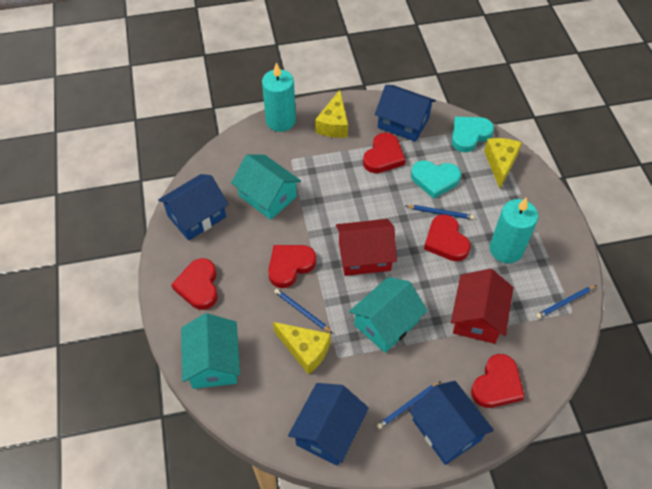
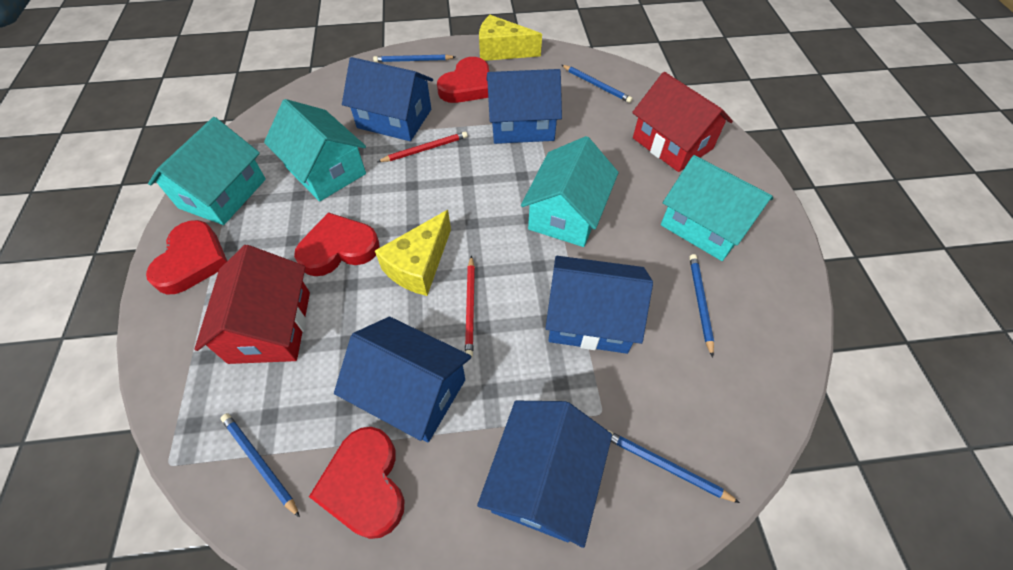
blue house: [158,174,229,241] [288,383,369,466] [375,85,436,142] [409,381,494,465] = 4 -> [334,317,471,442] [342,57,433,141] [477,401,612,548] [486,69,562,144] [546,256,653,354] = 5
blue pencil: [274,289,332,333] [377,381,441,429] [406,205,474,220] [536,285,596,319] = 4 -> [221,413,300,517] [373,54,455,62] [562,65,633,103] [608,430,740,503] [689,254,714,358] = 5
red heart: [171,258,218,310] [268,245,316,288] [363,133,406,173] [424,214,471,261] [471,354,525,408] = 5 -> [146,220,227,294] [294,212,379,276] [309,427,404,539] [437,57,489,103] = 4
red pencil: none = 0 -> [377,131,468,162] [465,255,475,358] = 2
turquoise candle: [262,62,296,132] [490,197,538,263] = 2 -> none = 0
turquoise heart: [411,160,461,199] [452,117,494,152] = 2 -> none = 0
turquoise house: [181,313,240,389] [231,154,301,220] [349,277,428,353] = 3 -> [148,117,266,225] [264,99,366,202] [521,136,619,247] [661,155,773,261] = 4
yellow cheese: [273,322,331,375] [315,90,348,138] [484,138,522,189] = 3 -> [375,210,451,296] [479,15,542,61] = 2

